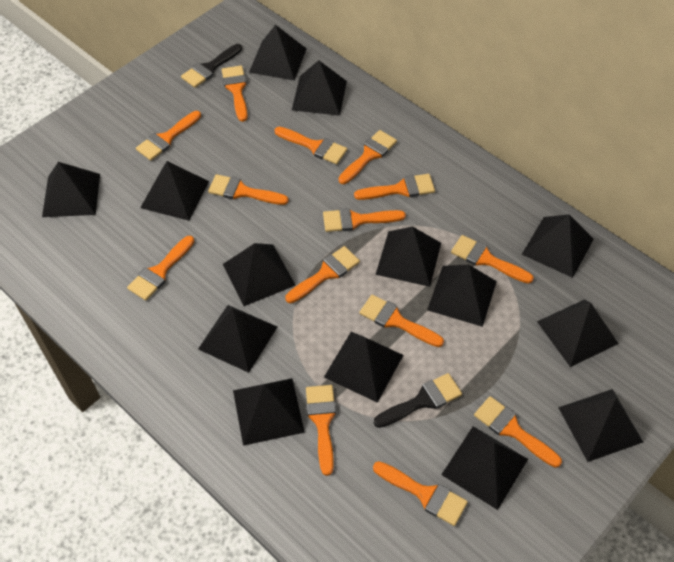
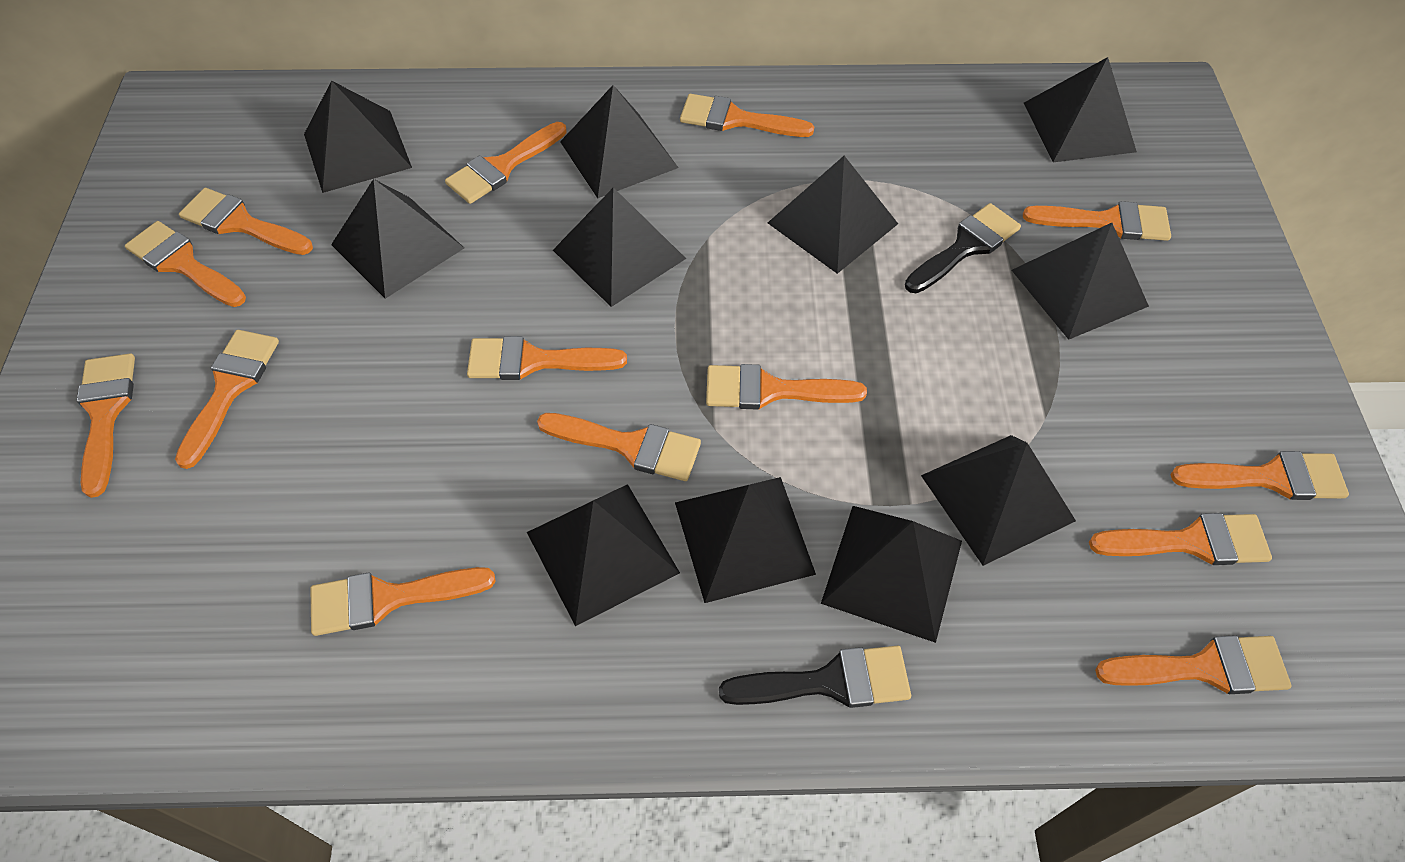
black pyramid: [42,162,100,217] [140,161,209,221] [198,305,277,373] [223,243,296,306] [233,378,305,446] [249,25,307,81] [292,60,347,116] [324,332,403,403] [376,226,441,287] [427,265,497,327] [441,426,528,510] [522,214,594,278] [537,300,619,367] [558,389,643,462] = 14 -> [304,80,412,193] [331,179,464,299] [527,484,680,626] [553,187,686,307] [560,85,678,198] [675,477,816,603] [768,156,898,274] [821,506,962,643] [921,435,1076,566] [1012,223,1149,340] [1024,57,1137,162] = 11

